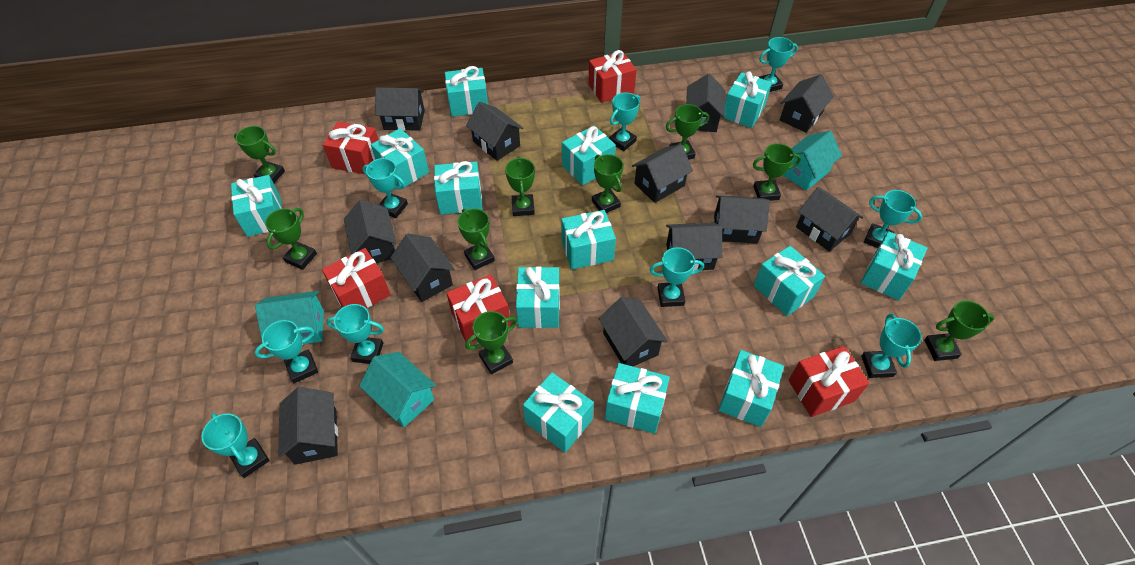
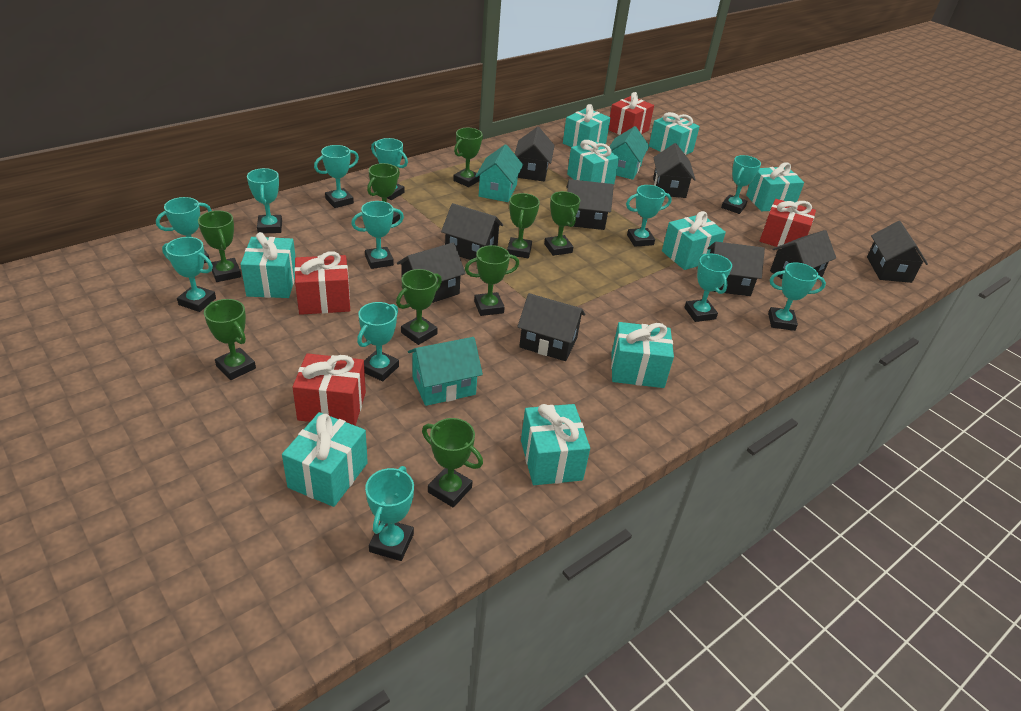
black house: [278,387,338,465] [344,200,396,263] [375,88,425,131] [390,234,455,302] [466,102,524,161] [599,297,668,366] [632,144,693,203] [666,222,722,271] [686,74,725,132] [714,195,770,243] [780,74,834,133] [796,187,864,252] = 12 -> [397,242,466,303] [441,203,503,262] [515,127,555,182] [517,293,585,361] [566,179,614,230] [653,143,696,198] [708,242,765,296] [770,230,836,279] [867,221,928,283] = 9
red gift: [322,248,391,308] [323,122,379,174] [447,275,511,343] [588,50,636,103] [789,346,869,417] = 5 -> [292,353,366,426] [294,251,350,315] [609,92,654,135] [760,199,816,247] = 4
turquoise gift: [231,175,282,237] [371,128,429,187] [434,161,482,214] [445,66,488,116] [516,267,560,328] [523,372,594,453] [561,210,616,269] [562,126,616,185] [605,363,670,434] [719,350,784,427] [722,71,772,128] [754,246,825,316] [861,231,927,300] = 13 -> [240,232,296,298] [282,412,368,507] [521,404,590,485] [563,104,610,147] [567,140,619,184] [611,322,674,388] [649,112,700,155] [662,211,726,270] [746,162,804,211] = 9
turquoise trophy: [202,413,270,478] [255,320,318,383] [326,304,384,364] [362,158,408,218] [609,92,640,151] [650,247,704,307] [759,37,798,92] [861,314,922,378] [864,190,922,248] = 9 -> [156,197,212,263] [162,237,216,312] [247,168,282,233] [314,145,359,208] [351,201,404,269] [357,302,399,382] [365,466,414,561] [371,138,408,200] [626,185,672,247] [684,254,732,322] [721,155,761,214] [768,262,826,331] = 12

